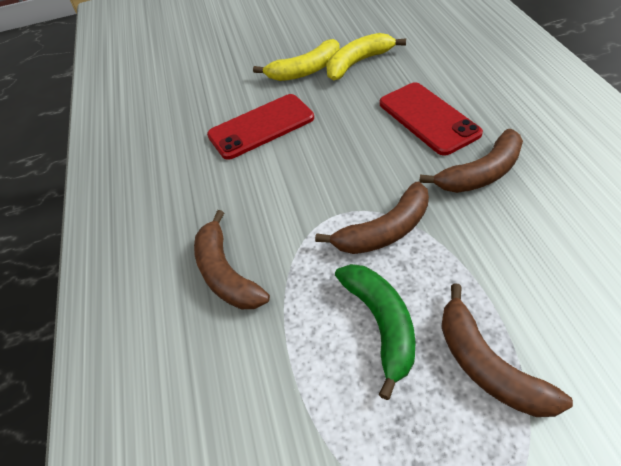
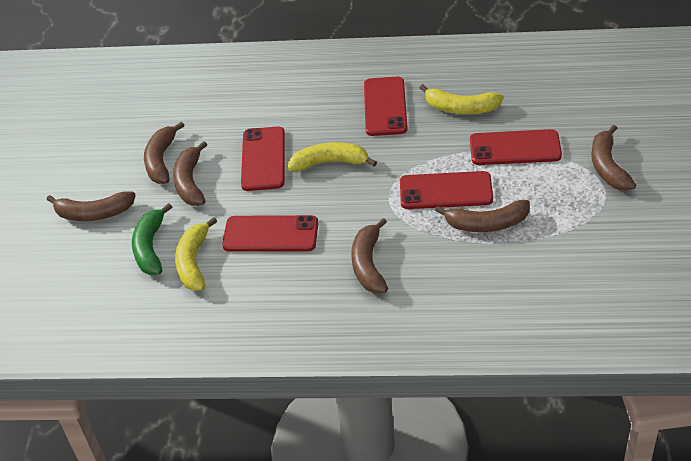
brown banana: [194,210,270,309] [315,182,429,254] [419,129,523,193] [441,283,573,417] = 4 -> [47,191,136,221] [144,122,184,184] [173,141,207,206] [351,218,388,293] [435,200,530,232] [591,125,636,191] = 6
red phone: [207,94,314,160] [380,82,483,156] = 2 -> [222,215,318,252] [241,126,285,191] [364,77,408,136] [400,171,493,209] [470,129,562,165] = 5
yellow banana: [253,39,340,81] [326,33,406,80] = 2 -> [175,217,217,291] [288,142,377,171] [419,84,503,114] = 3

